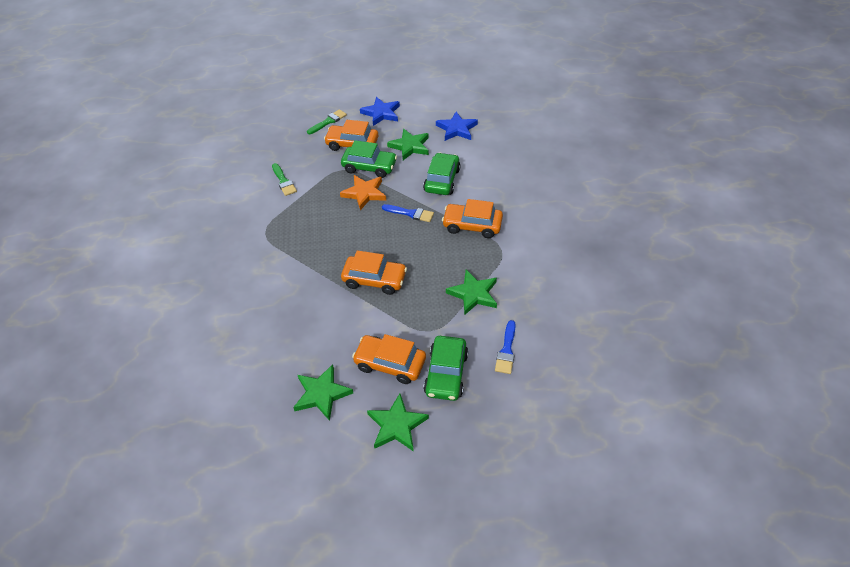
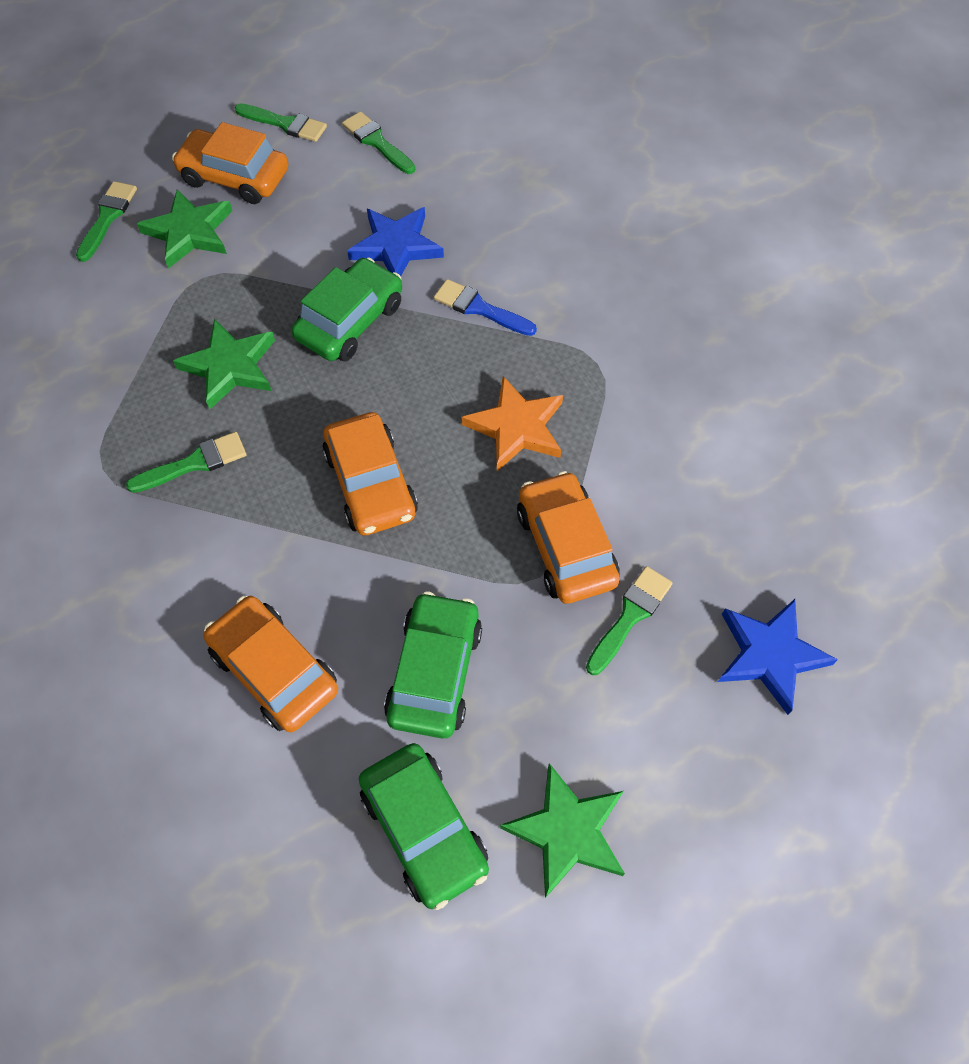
blue brush: [382,204,434,222] [495,320,516,374] = 2 -> [434,279,537,336] = 1
green brush: [272,163,297,196] [307,109,347,134] = 2 -> [76,181,137,262] [126,432,246,493] [234,103,327,142] [342,111,415,174] [586,566,672,675] = 5
green star: [293,364,353,421] [367,394,429,452] [387,129,429,160] [446,270,497,315] = 4 -> [137,189,232,268] [173,319,275,410] [500,763,625,898] = 3

